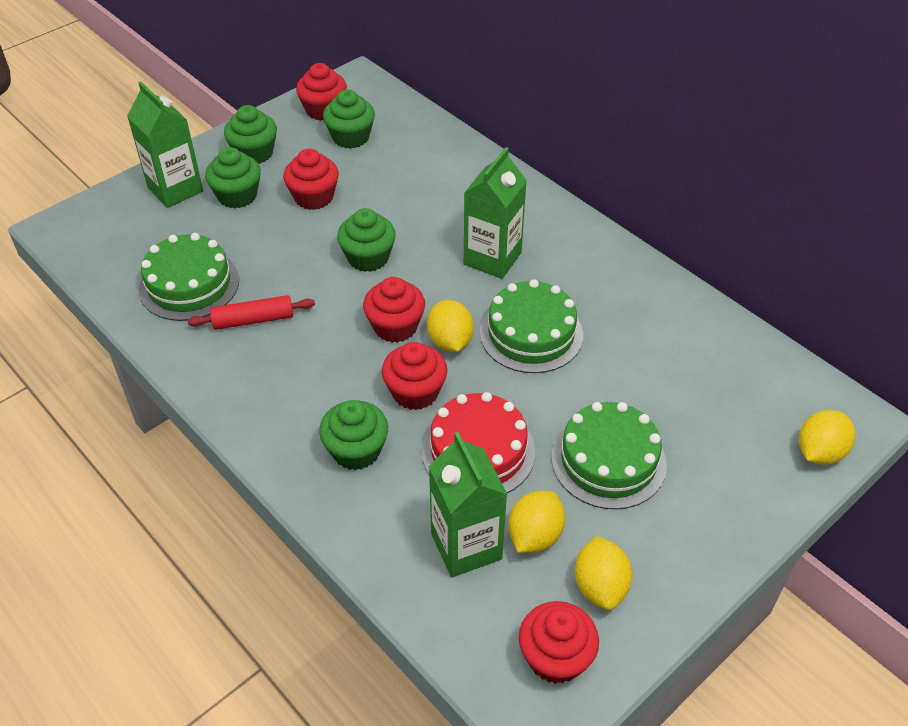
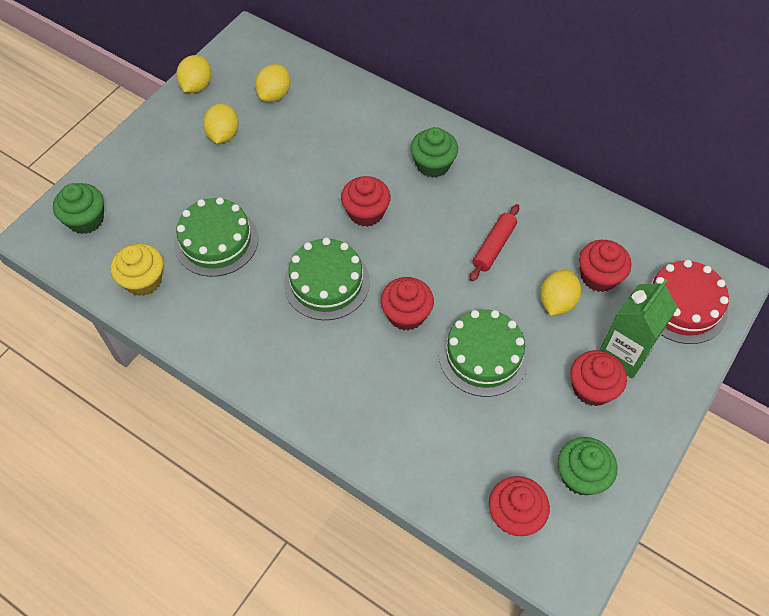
green carton: [127,82,203,208] [429,432,507,577] [464,147,527,279] = 3 -> [600,279,678,379] = 1
green cupcake: [205,147,261,208] [224,105,277,164] [319,400,388,470] [323,90,375,149] [337,208,396,272] = 5 -> [53,183,104,234] [410,127,458,178] [558,437,617,495] = 3
yellow cupcake: none = 0 -> [110,243,163,296] = 1

